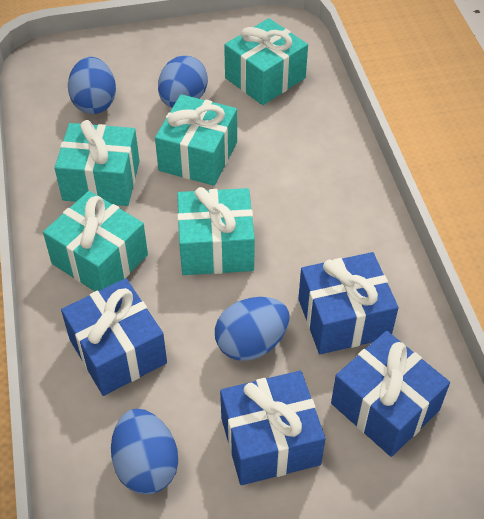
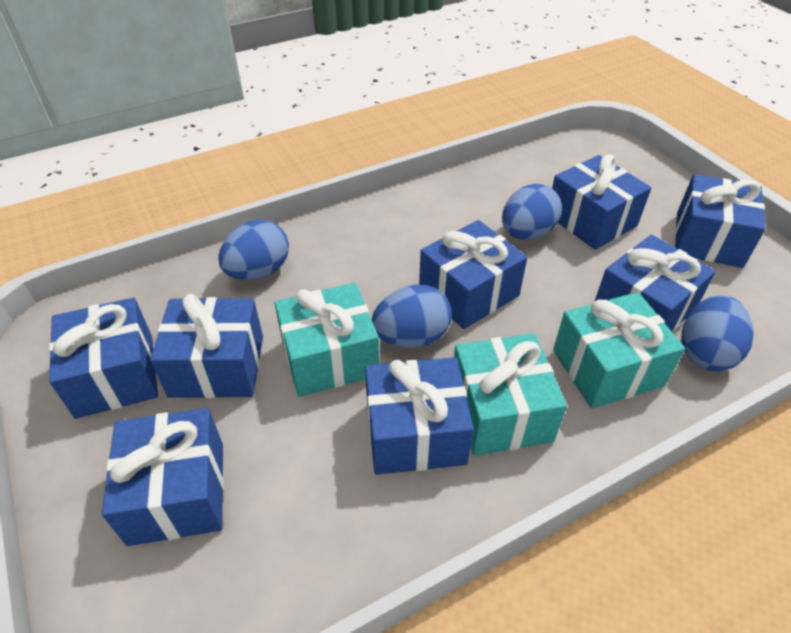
blue gift: [61,278,167,396] [220,371,326,485] [298,252,399,354] [331,331,450,457] = 4 -> [49,298,158,419] [102,408,224,546] [150,294,263,398] [365,357,474,475] [419,220,528,329] [552,154,651,250] [594,235,716,331] [675,174,766,268] = 8
turquoise gift: [43,191,148,291] [54,120,140,206] [155,94,237,186] [177,187,255,275] [224,18,308,105] = 5 -> [274,283,379,397] [454,333,567,456] [553,292,685,409] = 3

